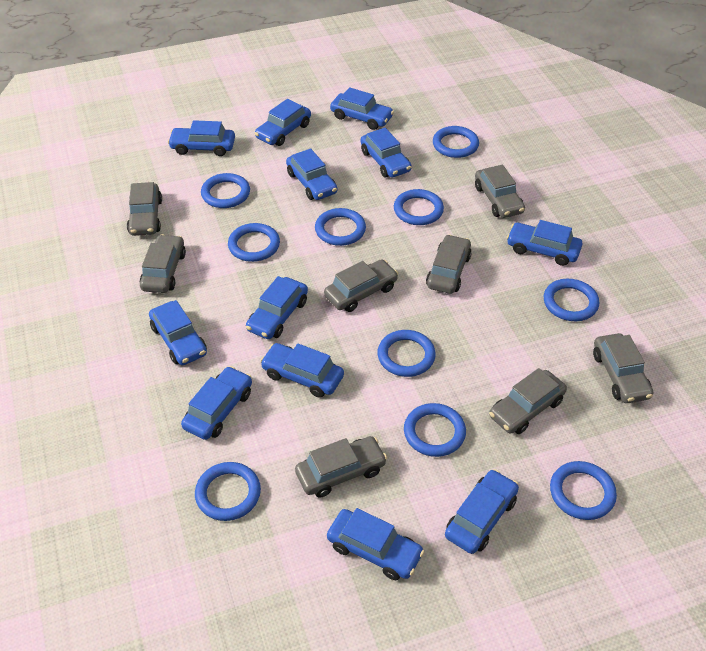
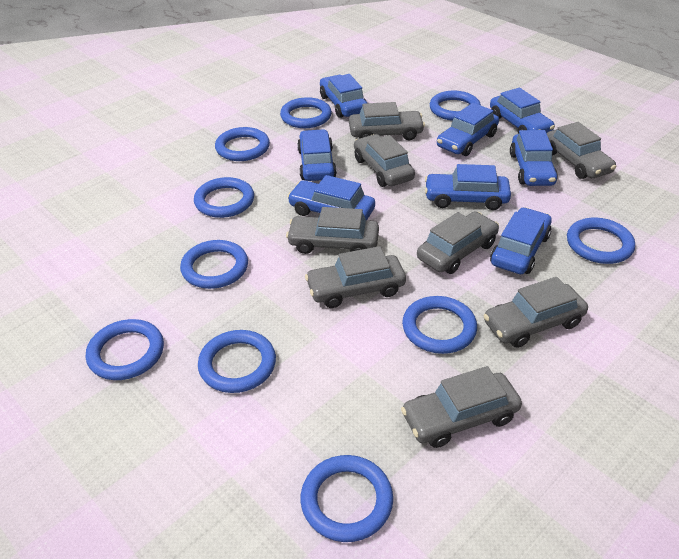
blue car: [149,300,207,365] [168,120,235,156] [181,366,252,440] [246,276,308,339] [255,99,311,146] [260,343,344,398] [286,148,337,200] [327,508,425,580] [330,87,394,130] [361,128,412,178] [445,469,519,554] [507,220,582,266] = 12 -> [287,175,375,220] [297,129,337,181] [320,74,367,118] [425,164,511,210] [437,103,499,156] [490,87,555,134] [490,207,552,274] [510,130,558,186] = 8

